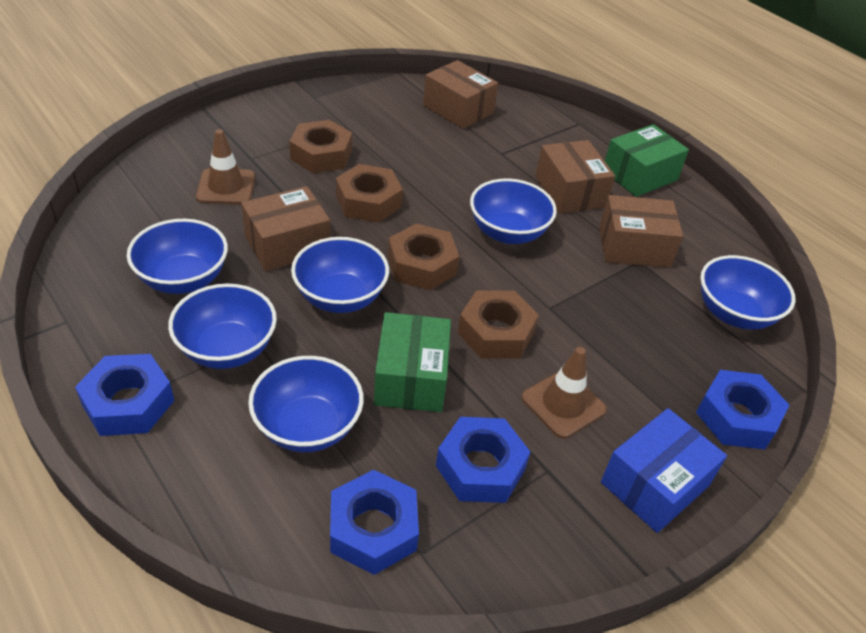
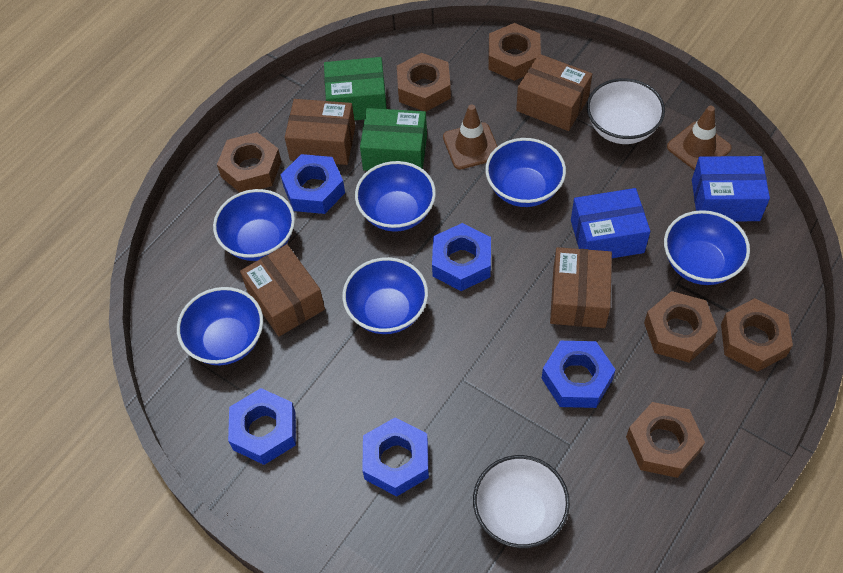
blue box: [601,408,727,533] = 1 -> [571,188,650,258] [692,156,770,221] = 2
blue nut: [75,354,174,436] [330,470,419,575] [436,417,530,503] [696,370,789,450] = 4 -> [228,388,296,465] [281,154,345,214] [362,418,429,497] [432,223,491,291] [541,341,616,408] = 5
brown nut: [289,120,352,173] [336,164,403,223] [388,224,459,290] [458,290,539,359] = 4 -> [217,132,282,192] [397,53,451,112] [489,23,541,81] [626,402,705,478] [644,291,718,362] [721,298,793,372] = 6
white bowl: none = 0 -> [473,455,570,548] [587,78,665,144] = 2

